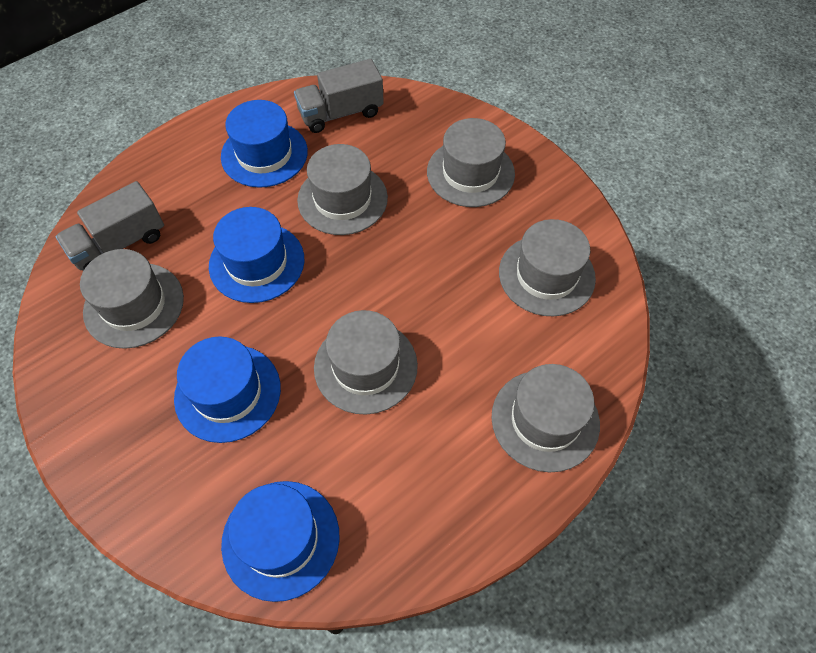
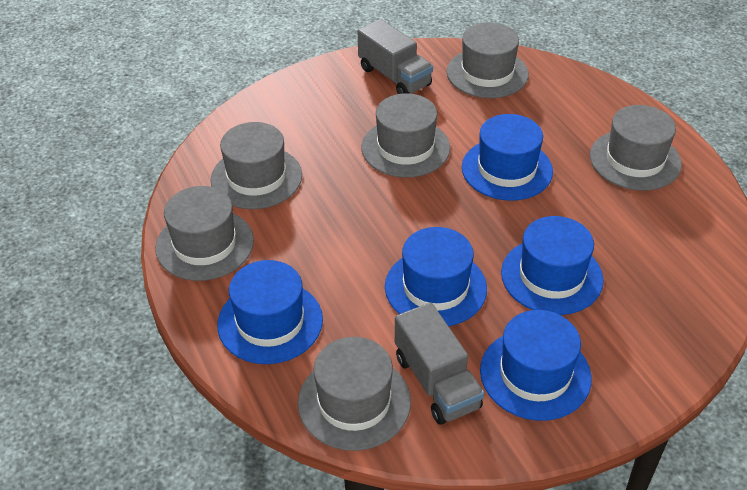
blue hat: [174,337,281,443] [209,207,304,303] [221,100,308,188] [221,481,340,602] = 4 -> [217,260,323,364] [385,227,487,326] [462,114,553,201] [480,310,592,421] [501,216,603,315] = 5

